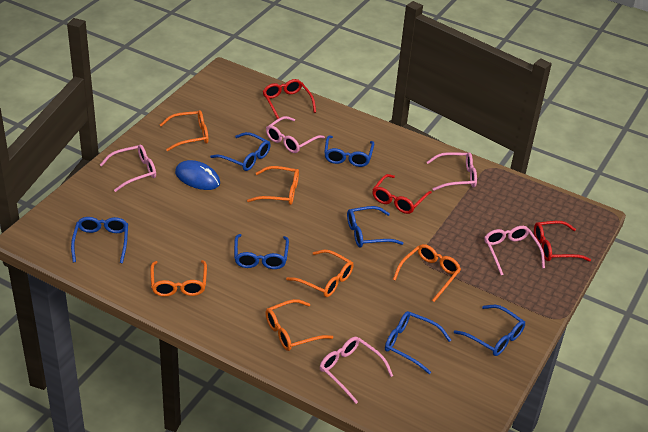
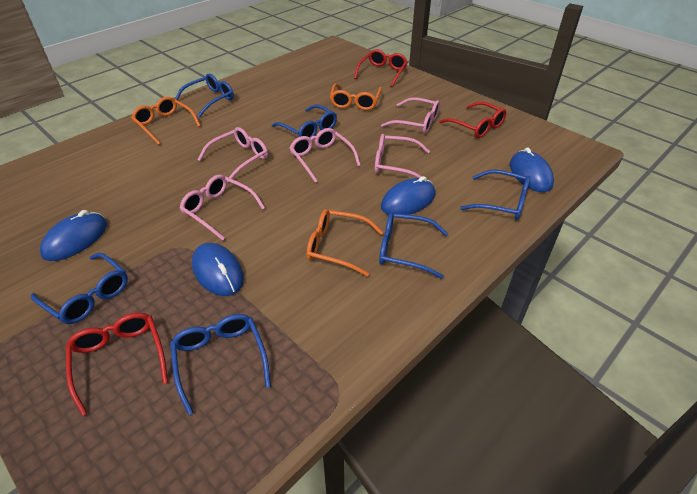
blue glasses: [71,217,128,263] [210,132,271,171] [234,234,289,269] [324,136,374,167] [347,206,404,247] [385,311,451,374] [454,305,525,356] = 7 -> [31,253,128,324] [170,314,271,415] [175,74,234,117] [272,105,337,138] [379,212,448,279] [460,170,530,220] = 6
blue mouse: [175,160,220,190] = 1 -> [40,210,107,261] [192,243,244,296] [381,176,435,215] [510,147,554,192] = 4
orange glasses: [150,260,207,297] [160,110,209,151] [247,166,299,205] [265,299,333,351] [286,249,354,297] [393,244,461,302] = 6 -> [131,96,201,145] [307,209,383,277] [330,83,382,110] = 3

